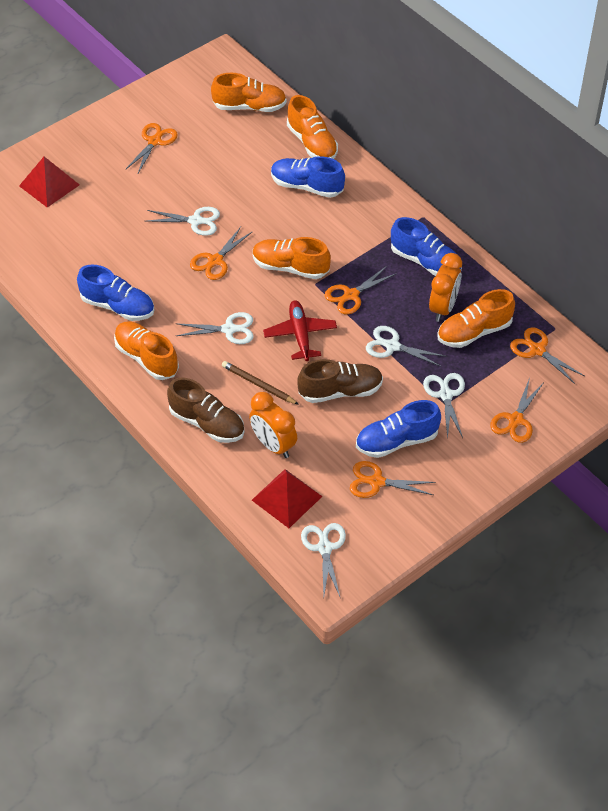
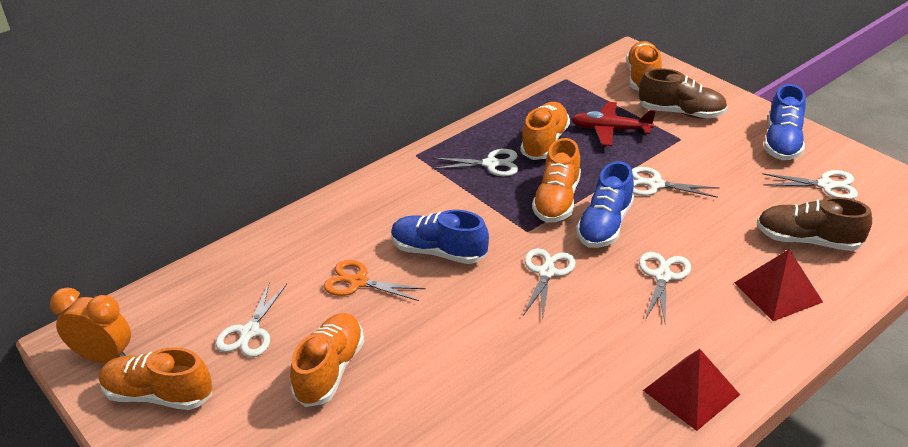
blue shoe: [77,264,154,321] [271,156,345,198] [356,400,441,458] [391,217,462,276] = 4 -> [391,210,489,264] [576,161,634,248] [764,84,806,160] = 3
brown pencil: [222,361,299,405] = 1 -> none = 0
orange clock: [249,392,297,458] [429,253,462,322] = 2 -> [50,287,131,363] = 1
orange scissors: [125,123,178,173] [190,227,253,280] [325,266,397,314] [350,461,435,498] [490,378,544,443] [510,327,584,384] = 6 -> [324,260,426,301] = 1
white scissors: [147,207,220,236] [176,312,253,344] [301,523,346,599] [366,326,445,367] [423,373,465,439] = 5 -> [215,281,287,357] [432,149,518,176] [523,248,576,320] [632,167,719,198] [639,252,691,322] [762,170,858,199] = 6

